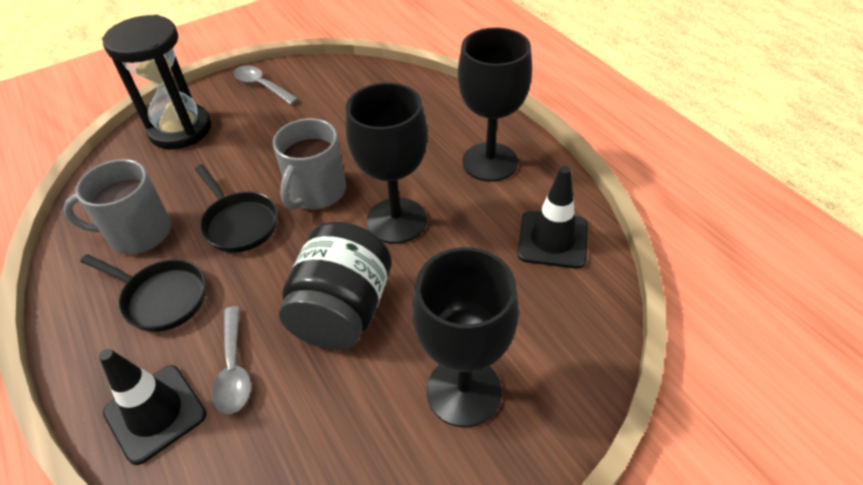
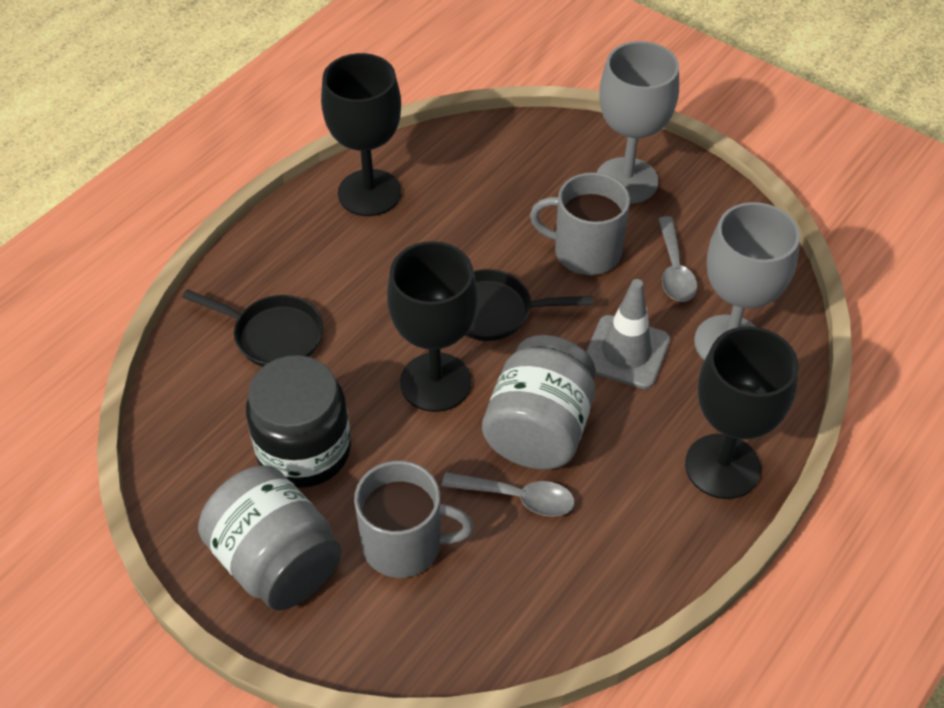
black hourglass: [102,15,211,149] = 1 -> none = 0
black traffic cone: [99,349,207,465] [517,166,588,269] = 2 -> none = 0
grey goblet: none = 0 -> [597,41,679,204] [694,202,800,360] = 2
grey jar: none = 0 -> [198,465,342,611] [482,335,596,470] = 2
grey traffic cone: none = 0 -> [586,279,670,389] = 1

